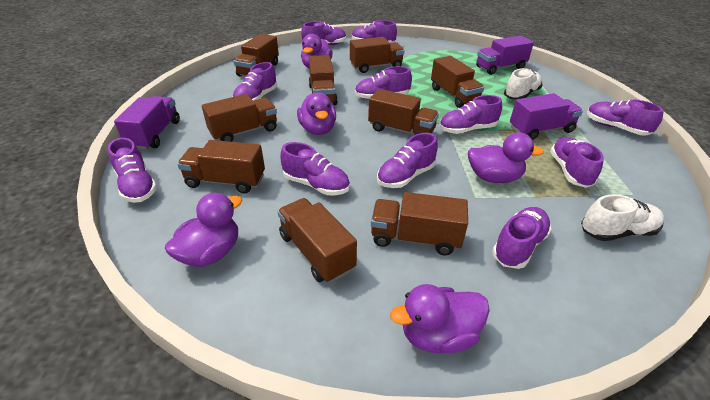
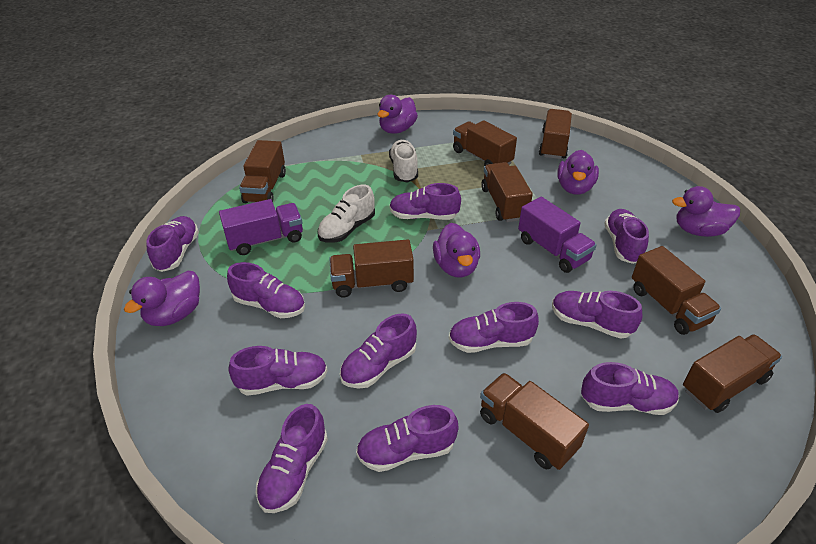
brown truck: [177,140,265,193] [202,94,277,142] [234,34,279,76] [277,198,357,283] [309,55,338,105] [350,37,404,73] [368,89,439,135] [371,192,468,255] [431,56,484,108] = 9 -> [239,140,286,203] [329,239,414,297] [453,120,517,166] [480,373,589,470] [481,162,533,222] [539,109,572,159] [632,246,721,335] [683,334,782,413] = 8
purple truck: [114,96,180,150] [476,36,534,75] [510,93,583,140] = 3 -> [219,199,303,255] [518,197,597,273] = 2

